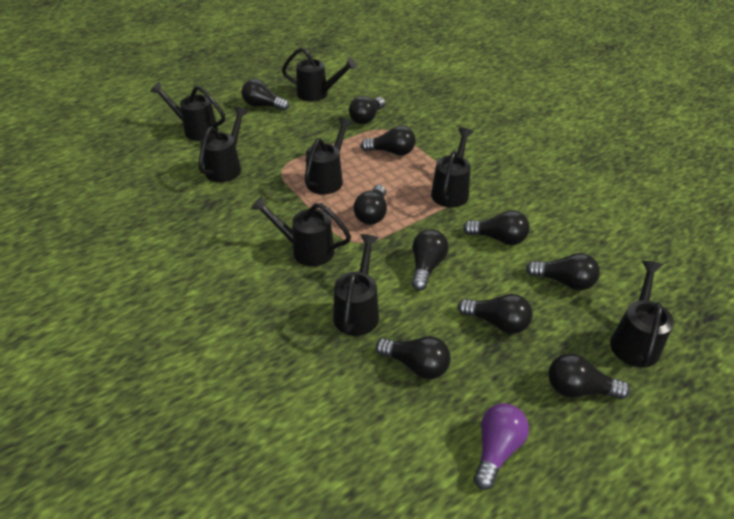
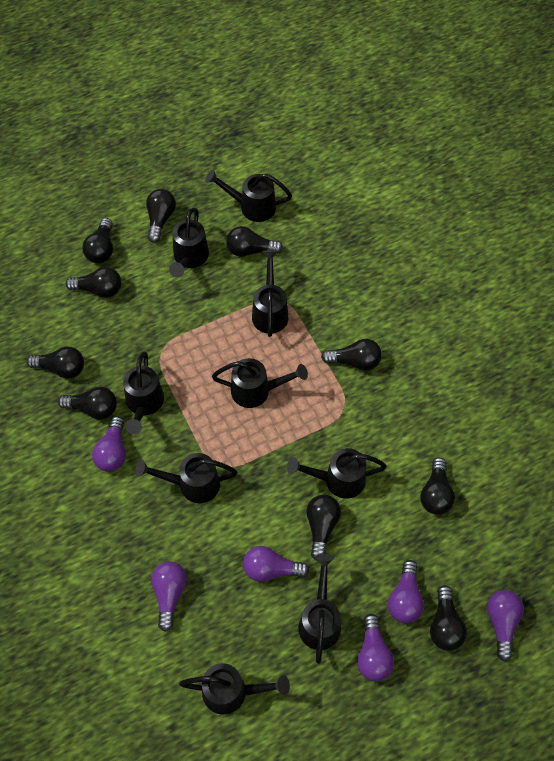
black watering can: [150,82,225,141] [199,106,248,182] [251,196,351,266] [282,47,357,102] [304,117,353,195] [333,234,379,336] [431,128,473,208] [610,261,674,367] = 8 -> [123,351,164,434] [135,453,237,503] [169,208,209,277] [179,663,290,715] [205,170,292,222] [212,358,308,408] [252,250,289,337] [287,448,387,499] [298,554,341,664] = 9
purple light bulb: [474,403,529,490] = 1 -> [92,416,126,472] [151,561,187,632] [243,546,309,582] [357,614,394,681] [388,560,424,623] [487,590,524,661] = 6

